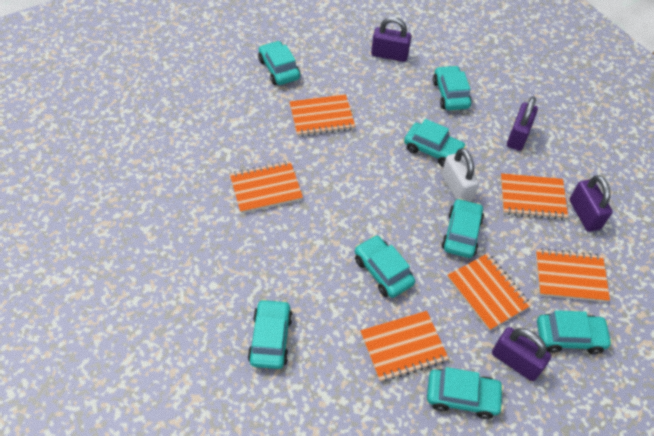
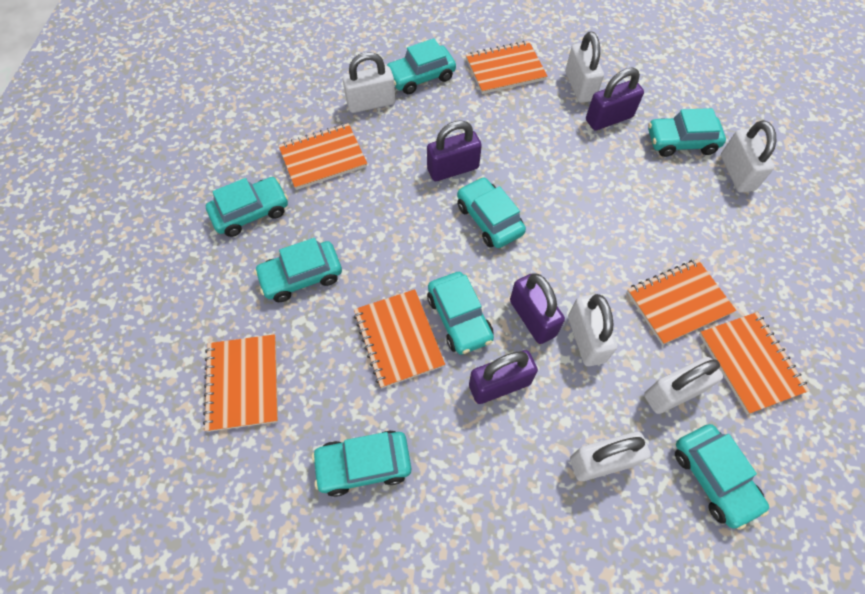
white padlock: [442,148,479,202] = 1 -> [343,52,395,113] [566,31,604,103] [568,294,618,366] [570,432,651,481] [644,357,723,414] [721,120,776,193] = 6

